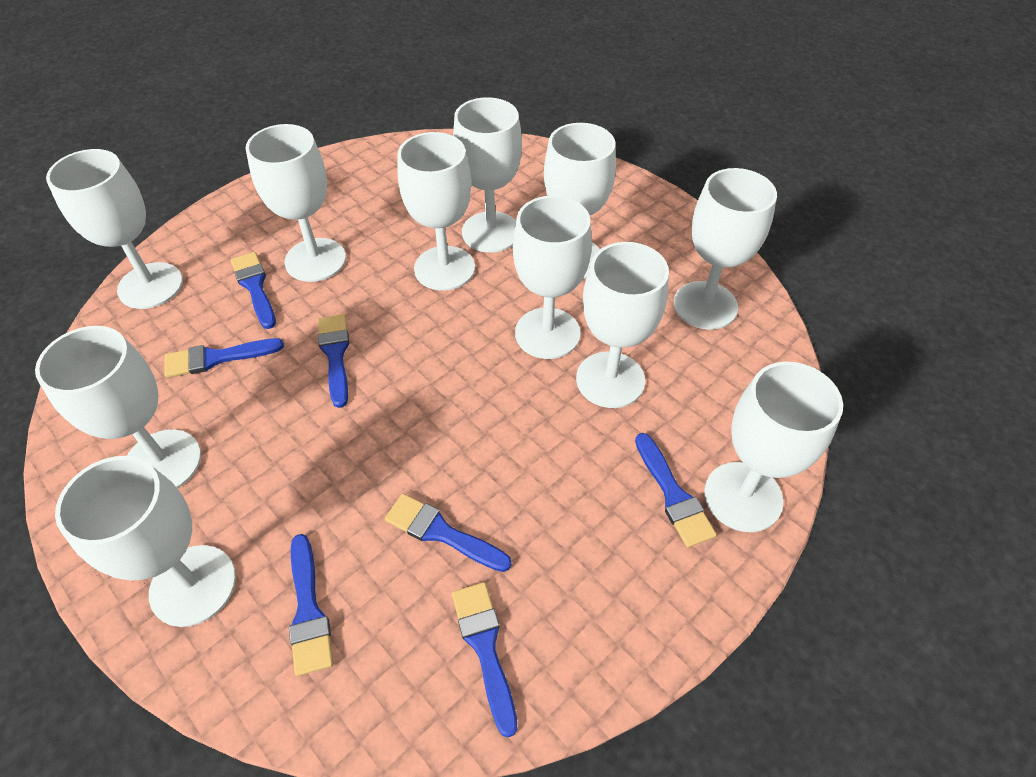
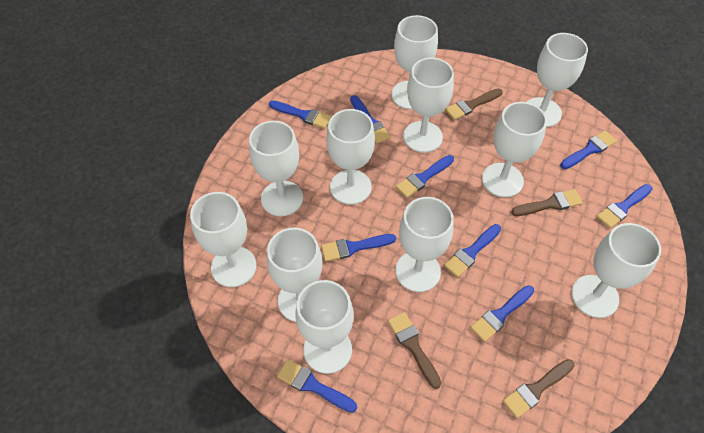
blue brush: [164,338,284,378] [231,252,276,329] [289,534,333,676] [318,314,349,408] [385,493,512,572] [452,582,517,738] [635,433,717,548] = 7 -> [269,101,331,129] [277,359,357,413] [321,234,396,262] [350,95,391,144] [396,155,454,198] [444,224,501,278] [470,285,534,342] [560,131,617,169] [596,184,653,228] = 9
brown brush: none = 0 -> [388,312,441,389] [445,88,503,120] [503,359,575,418] [511,189,583,216] = 4

